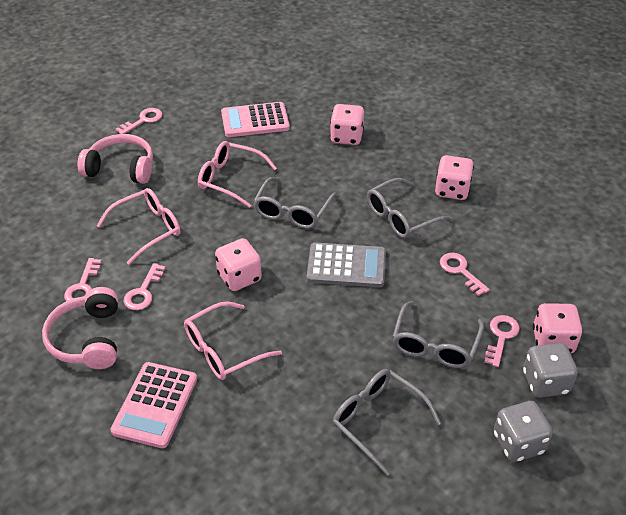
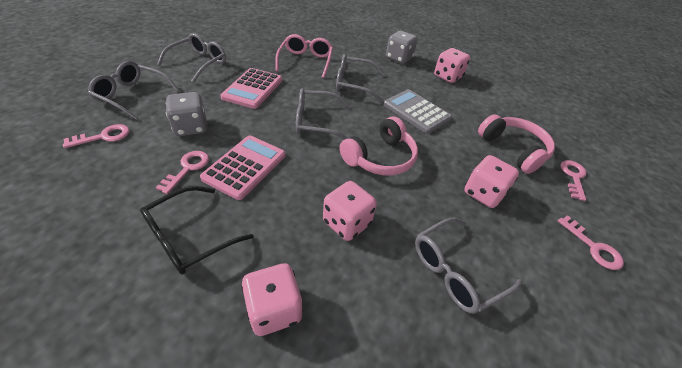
black glasses: none = 0 -> [140,186,253,275] = 1
grey glasses: [253,177,337,229] [333,369,441,476] [367,178,453,238] [392,301,484,368] = 4 -> [88,61,179,120] [157,33,226,83] [296,88,350,140] [336,54,385,102] [415,217,522,314] = 5
pink glasses: [97,188,181,265] [184,301,282,380] [198,141,277,208] = 3 -> [275,34,333,78] = 1
pink key: [64,258,102,301] [116,108,163,134] [124,263,166,310] [440,253,490,296] [484,315,520,367] = 5 -> [63,124,129,148] [156,151,209,194] [558,215,624,270] [560,160,587,201] = 4

